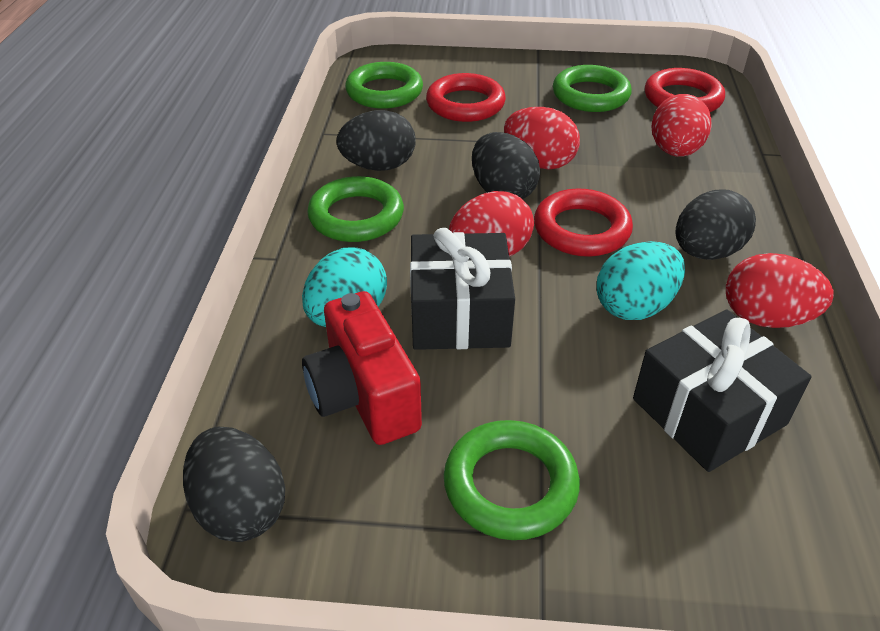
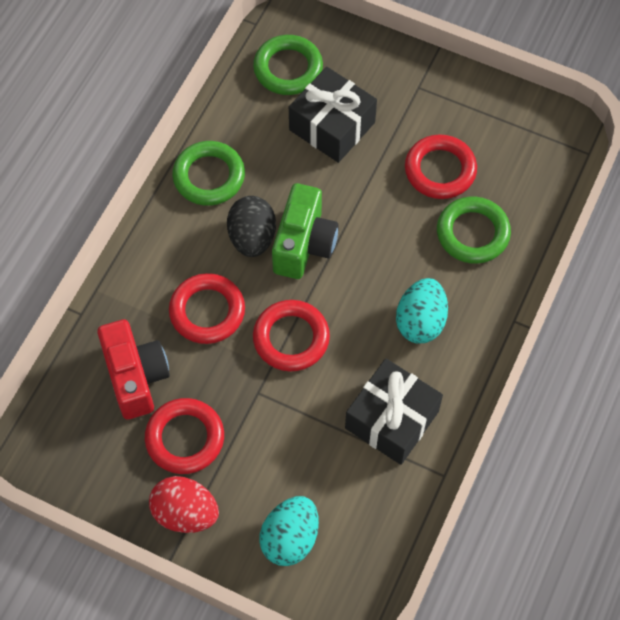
black egg: [183,427,285,542] [336,110,416,171] [472,132,540,199] [676,189,756,260] = 4 -> [227,196,276,257] = 1
green camera: none = 0 -> [272,183,339,279] = 1
green ring: [307,176,404,242] [345,62,423,109] [444,420,580,540] [553,65,632,112] = 4 -> [172,141,245,206] [253,35,323,95] [437,196,511,264] = 3
red egg: [449,191,534,257] [504,107,580,169] [652,94,712,157] [726,253,834,328] = 4 -> [149,476,219,533] = 1
red ring: [426,73,506,122] [534,189,633,257] [645,68,725,112] = 3 -> [145,398,224,474] [169,273,245,344] [253,300,330,371] [405,134,477,199] = 4

